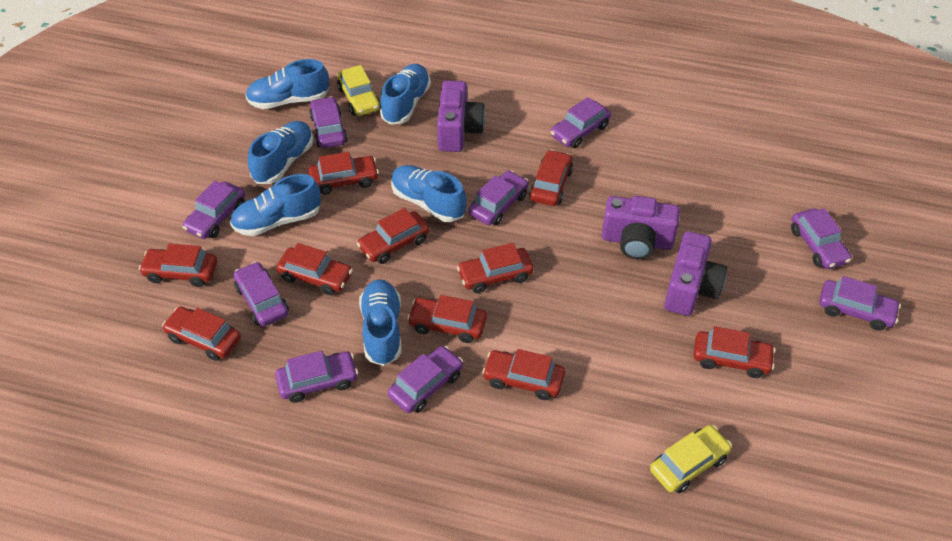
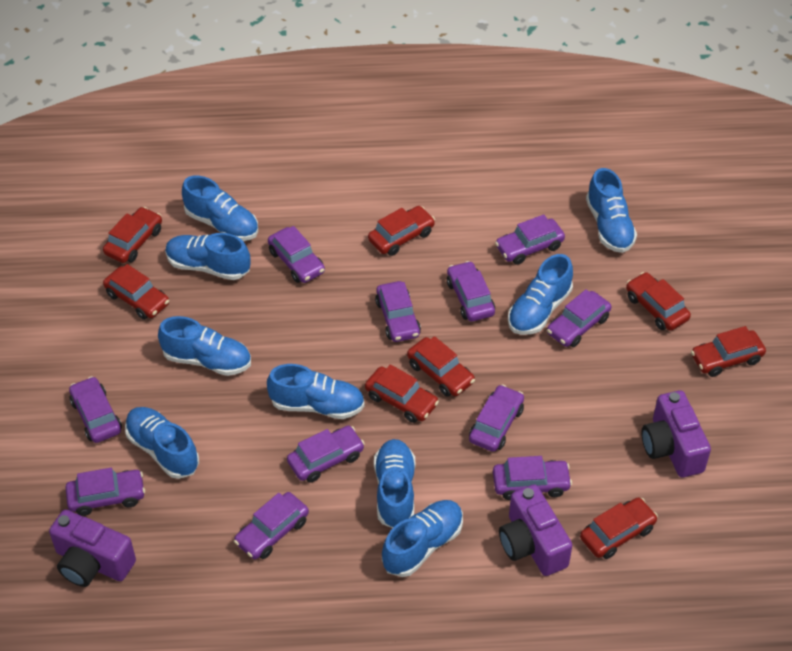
blue shoe: [230,174,321,236] [245,59,329,109] [248,121,313,184] [359,279,401,366] [380,64,431,125] [391,165,466,222] = 6 -> [125,407,199,479] [158,316,251,376] [165,233,250,280] [182,176,258,241] [267,364,365,419] [374,439,415,528] [382,500,463,577] [508,254,573,335] [586,168,637,253] = 9
purple car: [183,180,245,239] [233,262,289,327] [275,351,358,403] [309,96,348,148] [388,346,463,413] [468,170,528,225] [550,97,611,148] [791,208,851,269] [819,276,901,331] = 9 -> [65,468,145,516] [69,376,122,443] [234,492,309,559] [268,226,325,283] [287,426,365,483] [375,281,421,342] [447,261,495,322] [469,384,524,452] [493,456,572,500] [495,214,565,265] [547,289,611,347] = 11
red car: [139,243,217,287] [162,306,241,361] [276,243,353,295] [308,152,379,195] [357,208,430,264] [407,295,487,343] [457,243,534,293] [482,349,565,400] [529,150,573,206] [694,326,775,378] = 10 -> [103,207,162,263] [103,264,169,320] [365,364,439,423] [368,206,435,256] [407,336,475,397] [580,497,658,559] [626,272,691,331] [691,326,766,377] = 8
yellow car: [337,65,381,116] [650,425,732,493] = 2 -> none = 0

